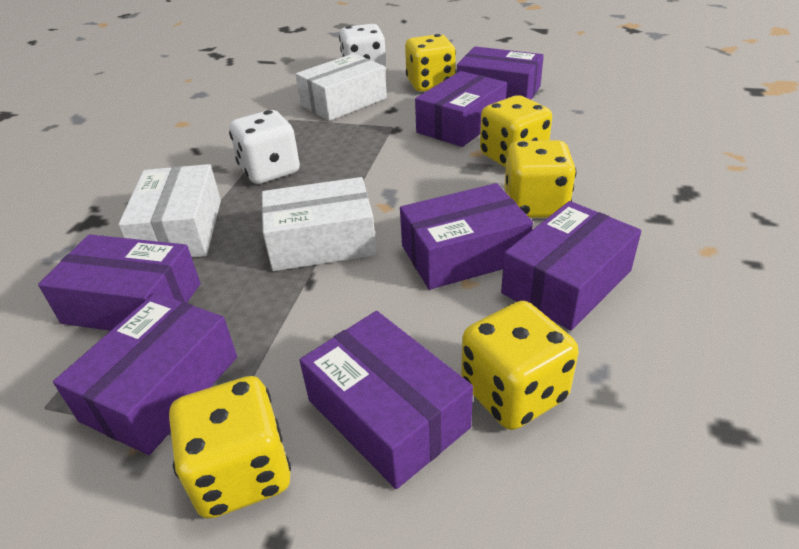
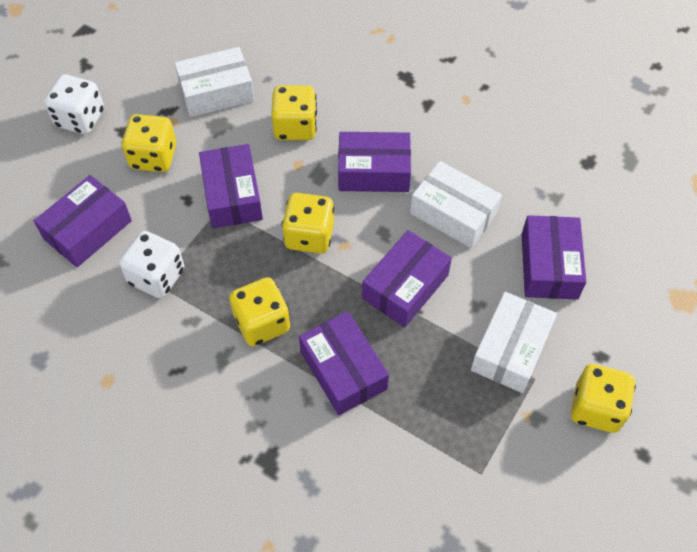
purple box: [38,234,201,331] [53,293,237,455] [299,311,473,489] [400,183,533,290] [415,71,507,147] [457,46,544,100] [501,201,641,330] = 7 -> [34,175,132,267] [199,144,263,228] [299,311,389,415] [338,132,411,192] [362,230,452,327] [521,215,586,300] = 6

